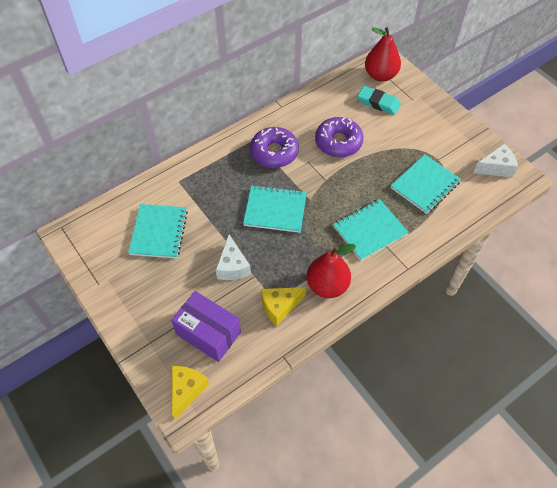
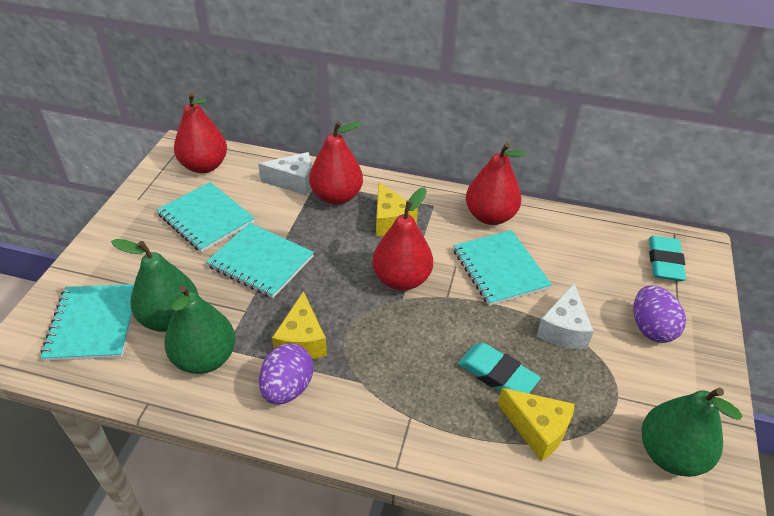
green pear: none = 0 -> [111,239,198,332] [164,285,236,374] [641,388,742,477] = 3
purple box: [171,291,241,362] = 1 -> none = 0
purple donut: [250,127,299,168] [315,117,363,157] = 2 -> none = 0
purple egg: none = 0 -> [259,343,313,405] [634,285,686,343] = 2
red pear: [307,244,356,298] [365,27,401,82] = 2 -> [174,93,227,173] [309,121,363,205] [372,187,433,291] [466,143,527,225] = 4
turquoise eraser: [357,86,401,115] = 1 -> [458,343,541,393] [649,236,686,281] = 2
yellow cheese: [172,366,209,420] [261,287,306,326] = 2 -> [272,291,327,359] [376,182,418,236] [498,388,575,461] = 3

